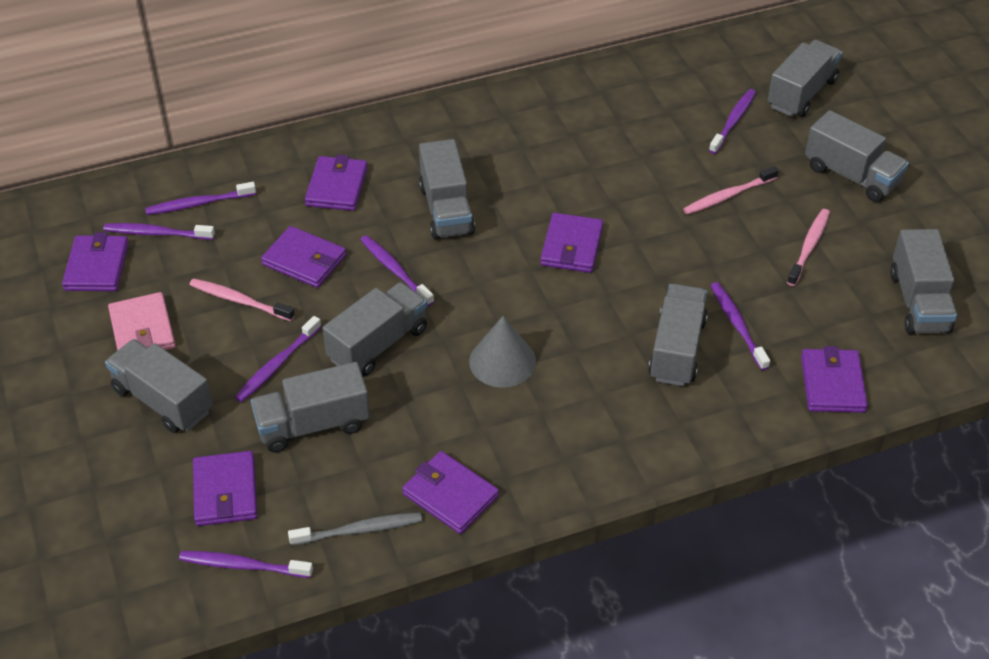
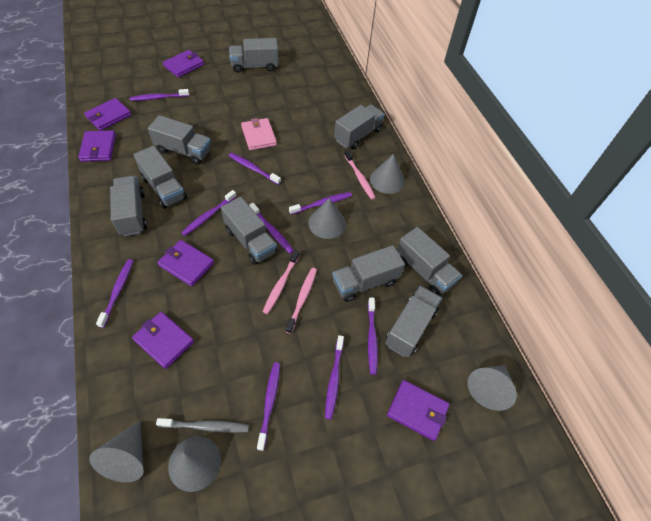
grey cone: [469,316,536,388] = 1 -> [89,421,144,482] [168,436,221,492] [308,198,346,239] [370,154,405,194] [467,365,517,411] = 5
grey truck: [105,339,213,433] [251,362,370,452] [323,282,427,376] [419,139,475,240] [648,284,708,386] [768,40,842,117] [805,110,909,202] [890,229,957,334] = 8 -> [110,176,147,236] [133,146,187,209] [148,115,211,165] [221,197,277,265] [229,38,279,73] [332,245,405,302] [334,105,385,149] [385,286,442,357] [397,227,462,295] = 9
purple toothbrush: [103,223,215,240] [145,182,256,215] [179,551,313,578] [235,316,321,402] [361,235,434,306] [709,89,756,154] [711,282,770,370] = 7 -> [96,259,133,328] [130,89,189,101] [181,190,237,236] [229,153,281,185] [249,203,294,254] [257,362,280,451] [289,192,352,214] [325,335,344,420] [368,297,378,375] = 9
purple wallet: [62,233,129,291] [193,451,257,526] [261,226,346,288] [305,155,368,211] [402,451,499,534] [540,213,603,273] [801,346,868,413] = 7 -> [78,130,116,162] [84,98,131,131] [132,312,194,369] [158,240,214,287] [163,50,204,78] [387,380,449,441] = 6

